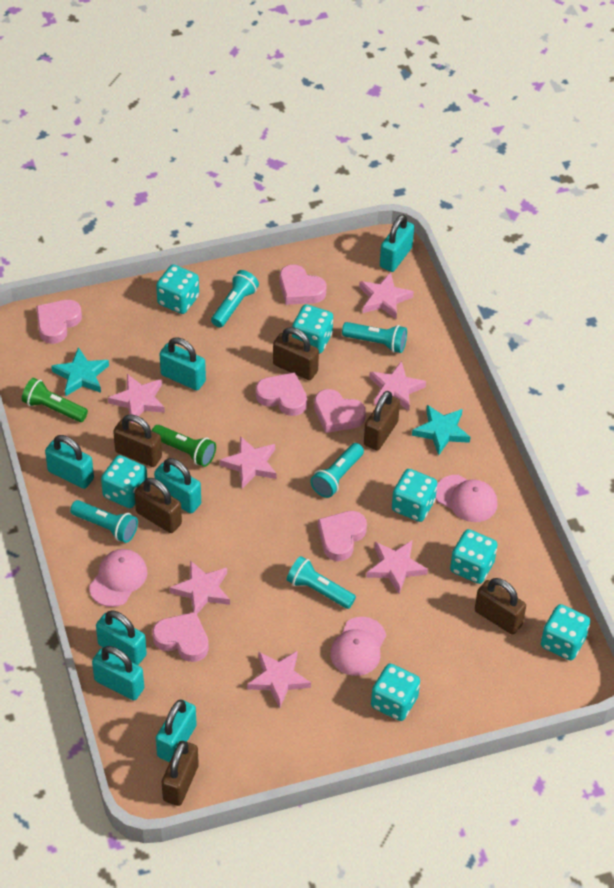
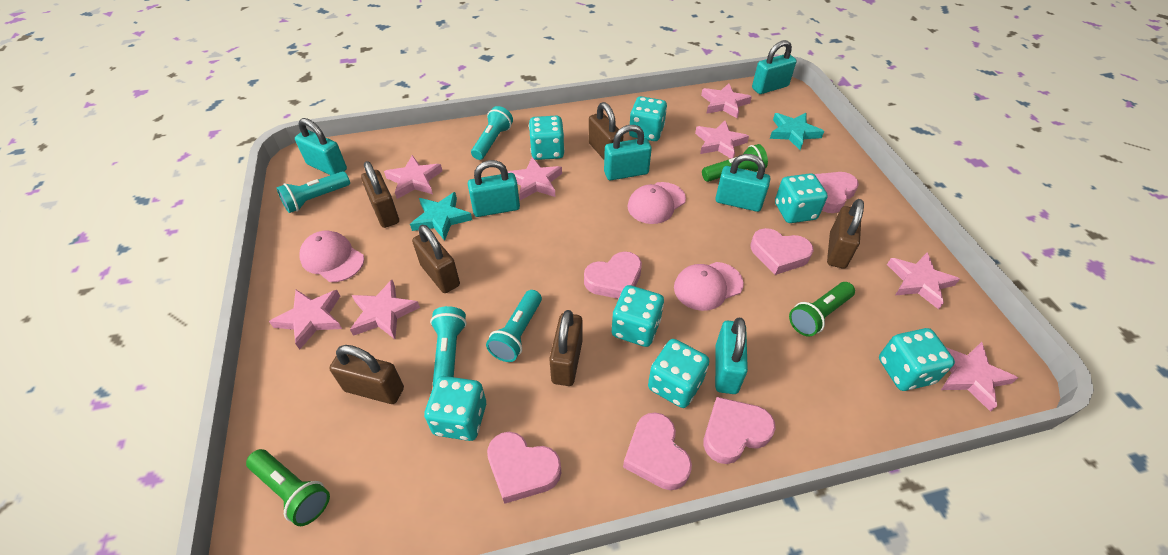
green flashlight: [22,378,88,422] [152,425,216,467] = 2 -> [246,449,330,526] [702,144,768,182] [789,282,855,337] = 3
pink star: [108,374,165,423] [170,560,230,614] [220,436,277,488] [247,651,311,708] [359,272,414,319] [366,540,428,594] [369,361,426,411] = 7 -> [269,290,342,350] [350,280,420,339] [384,155,442,199] [508,157,562,200] [695,121,749,159] [701,83,752,119] [887,253,960,309] [941,342,1018,412] = 8
turquoise flashlight: [70,500,138,543] [211,270,259,327] [287,556,356,609] [310,443,364,498] [342,322,407,353] = 5 -> [277,171,350,213] [430,306,467,387] [471,106,513,160] [486,290,542,362] = 4
turquoise padlock: [45,435,94,489] [92,646,144,700] [96,610,147,665] [154,458,201,513] [156,699,197,762] [160,337,206,390] [380,214,414,272] = 7 -> [295,118,347,175] [468,160,520,217] [604,125,652,180] [715,154,770,212] [715,318,748,394] [752,40,796,94] = 6

